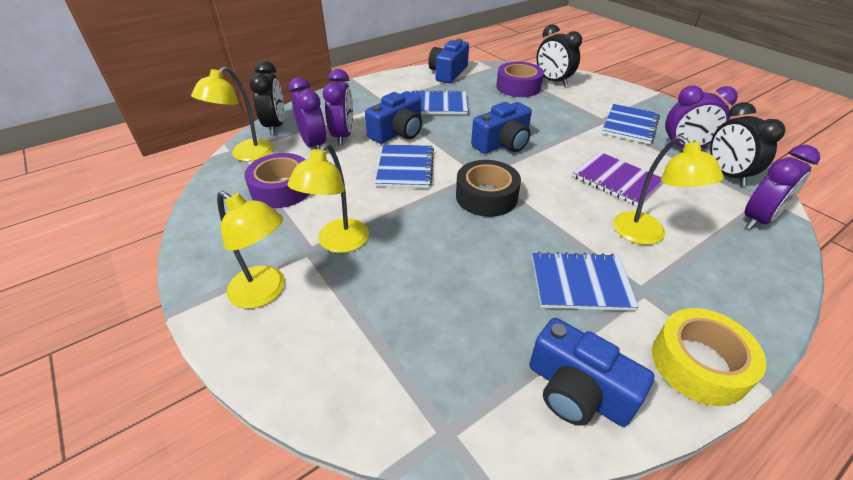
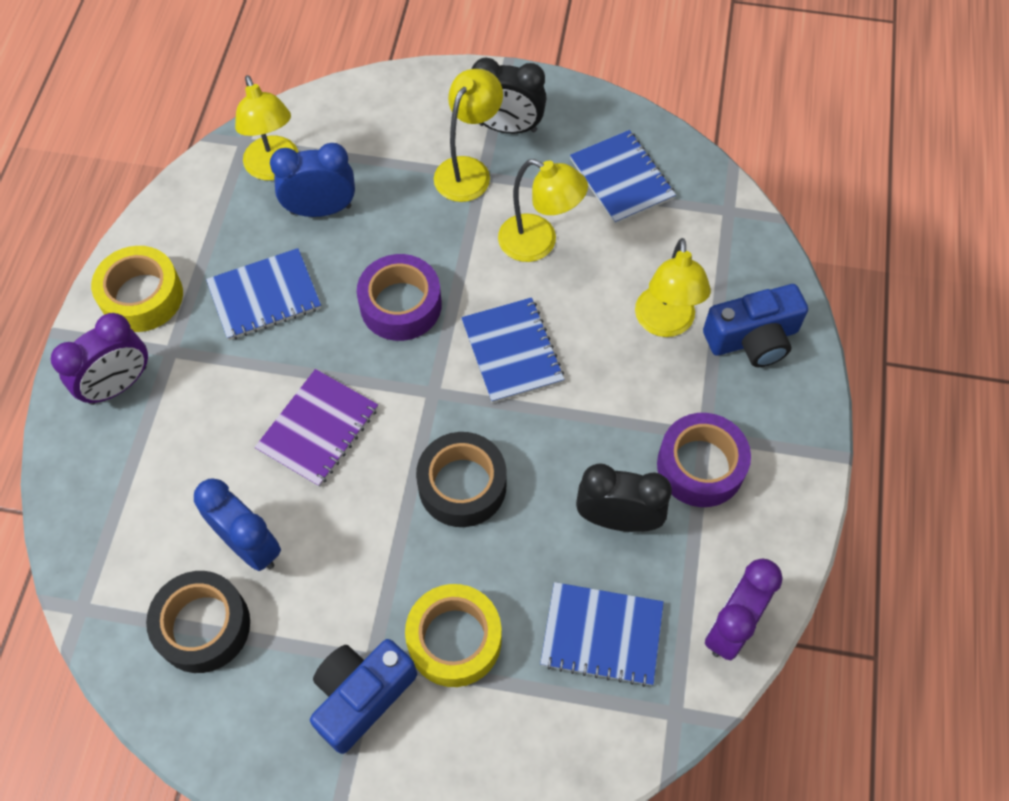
black clock: [249,61,284,135] [536,24,582,86] [710,102,786,186] = 3 -> [472,57,547,134] [576,463,672,532] = 2
black tape: [456,160,521,217] = 1 -> [146,571,250,673] [416,432,507,527] = 2
blue camera: [365,91,422,144] [428,39,469,83] [471,102,532,154] [529,318,655,427] = 4 -> [310,639,417,754] [703,284,808,367] = 2
blue clock: none = 0 -> [194,478,281,571] [270,143,355,217] = 2
purple clock: [289,77,326,150] [323,69,353,145] [664,85,738,149] [744,145,820,230] = 4 -> [51,313,148,405] [705,558,783,660] = 2
yellow tape: [652,308,766,406] = 1 -> [91,246,183,332] [405,584,502,687] = 2

